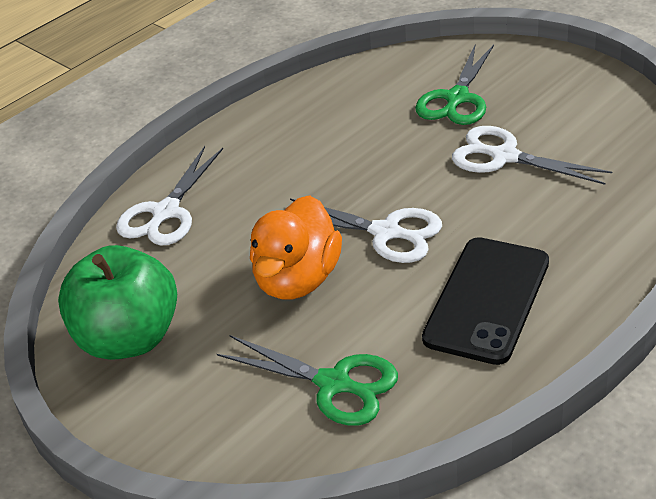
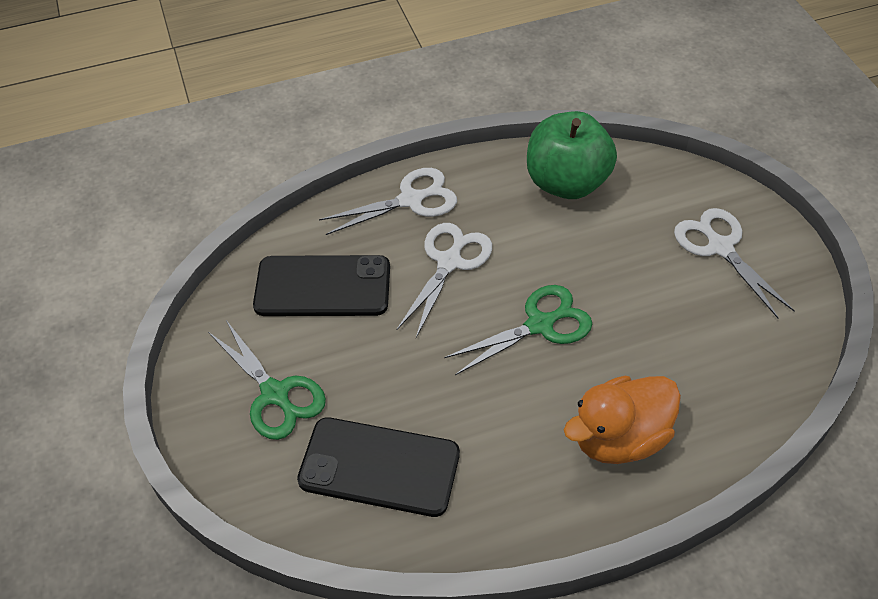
black phone: [422,237,549,365] = 1 -> [253,255,390,316] [297,417,460,517] = 2

